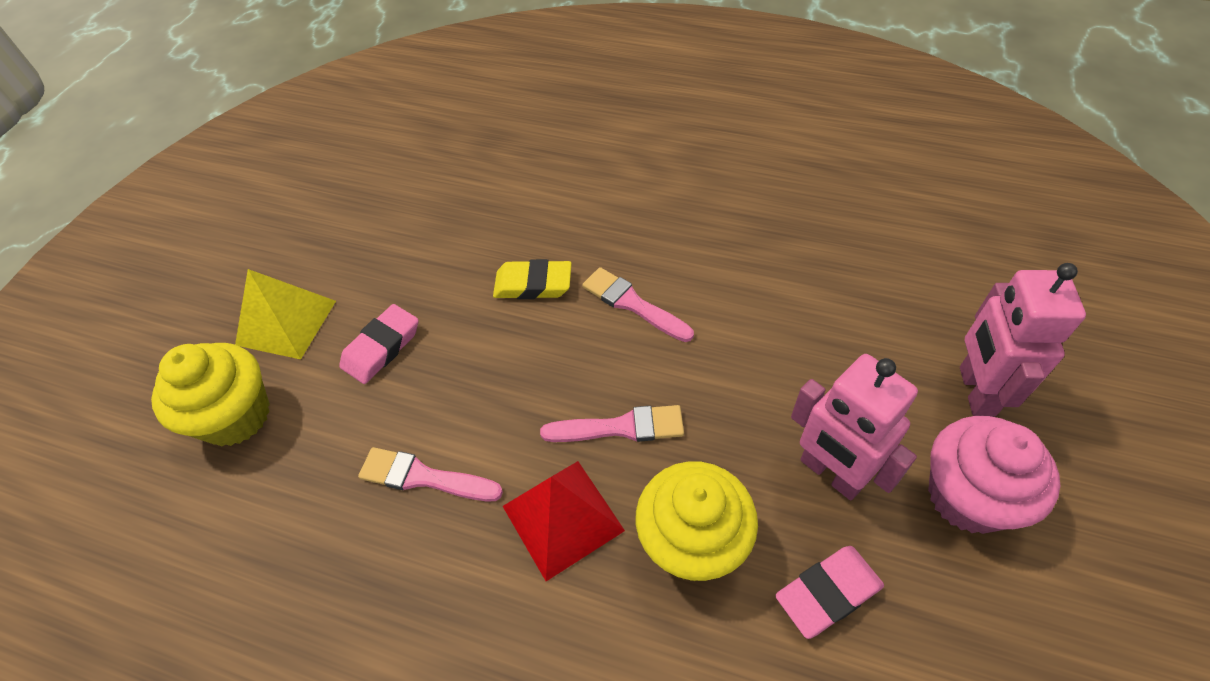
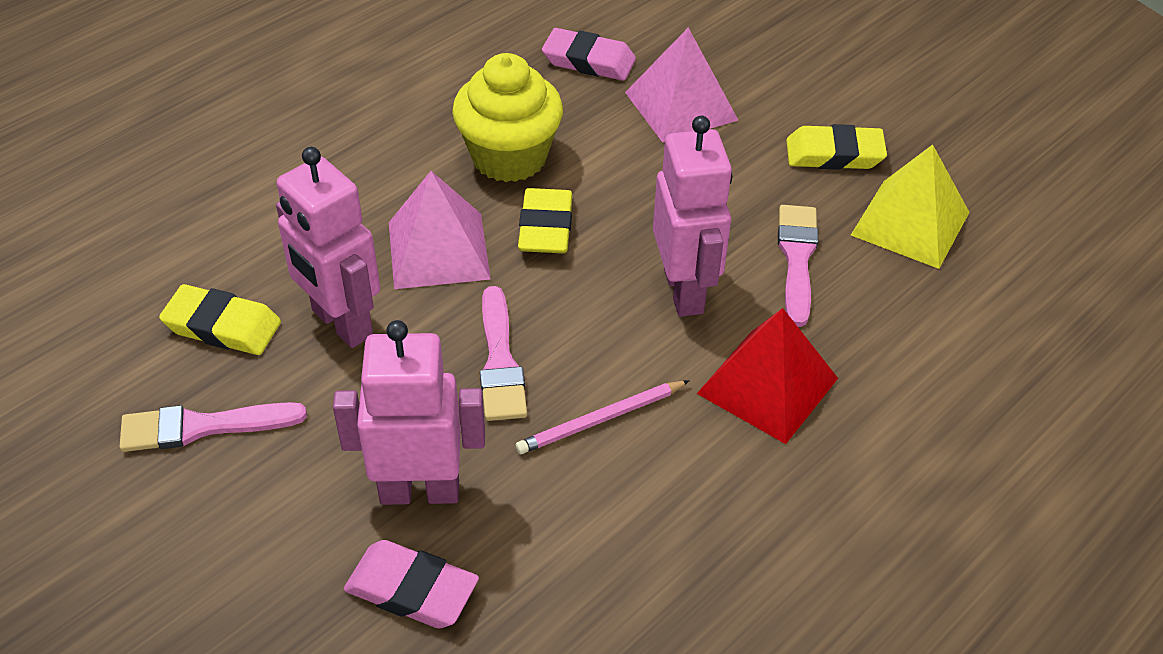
pink cupcake: [928,416,1060,534] = 1 -> none = 0
pink pencil: none = 0 -> [516,380,690,454] = 1
pink pyramid: none = 0 -> [389,171,491,289] [625,27,738,143] = 2
pink robot: [791,354,918,500] [960,263,1086,417] = 2 -> [276,147,380,348] [333,320,485,505] [653,116,733,317] = 3
yellow cupcake: [151,343,270,446] [636,461,758,581] = 2 -> [452,53,563,182] = 1
yellow eraser: [493,259,572,299] = 1 -> [159,284,281,355] [518,188,573,253] [786,124,887,170] = 3

